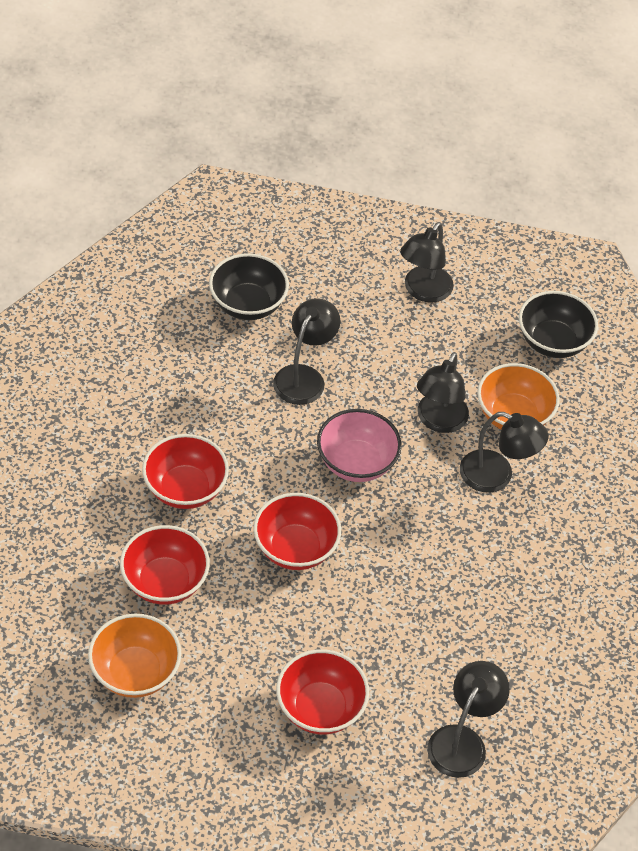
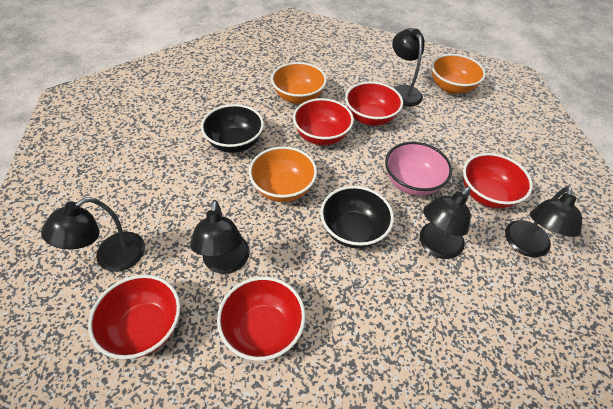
orange bowl: [88,614,181,698] [477,363,560,429] = 2 -> [249,146,317,202] [271,62,327,104] [432,54,486,94] = 3
red bowl: [120,525,210,605] [142,434,229,509] [253,493,341,570] [276,649,369,734] = 4 -> [88,275,180,359] [217,277,305,361] [293,98,354,145] [345,82,403,126] [463,153,533,209] = 5

